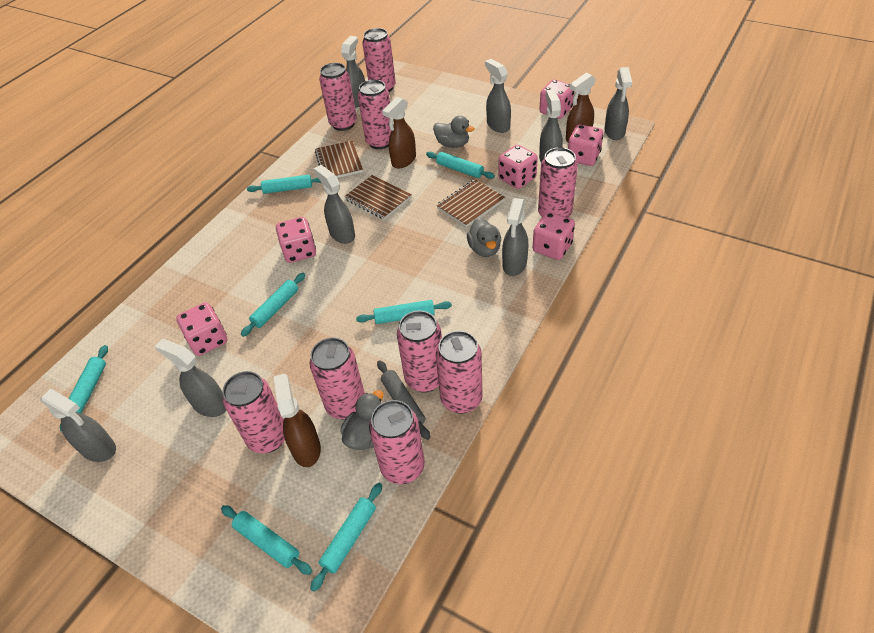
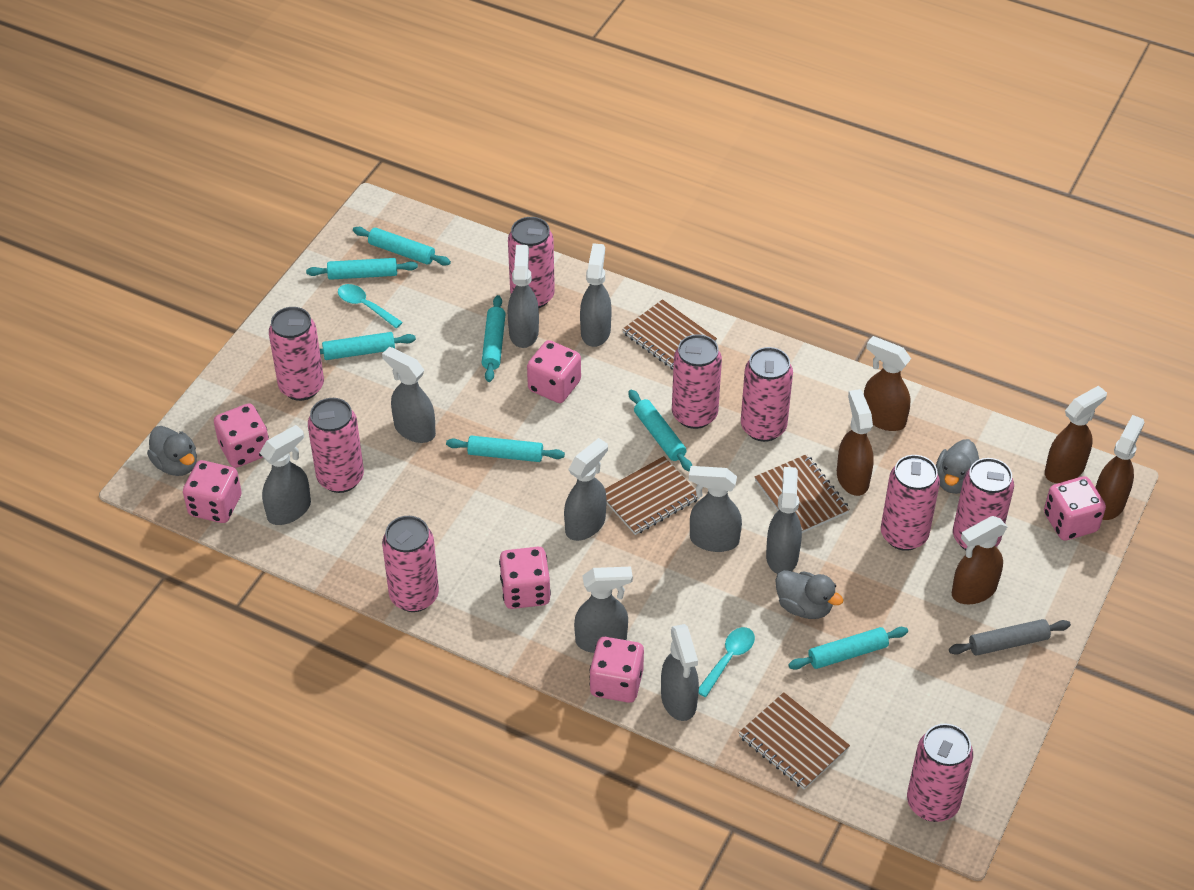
brown notebook: [315,140,363,178] [344,175,412,220] [436,179,505,227] = 3 -> [605,456,700,535] [622,299,717,370] [739,692,850,790] [755,454,850,533] = 4
brown spray bottle: [274,373,321,467] [382,97,416,169] [566,73,596,143] = 3 -> [837,389,874,496] [864,336,911,431] [952,516,1007,604] [1045,385,1107,483] [1095,415,1145,520] = 5
grey spray bottle: [40,389,116,462] [154,339,226,417] [314,165,355,244] [341,36,365,108] [485,59,511,133] [502,198,528,276] [539,89,563,163] [604,67,632,140] = 8 -> [260,425,311,525] [382,347,436,443] [508,245,539,348] [564,438,608,541] [574,567,633,653] [580,243,612,347] [661,624,699,721] [689,466,742,552] [766,467,802,574] = 9
turquoise spoon: none = 0 -> [338,284,403,328] [699,627,755,697] = 2

